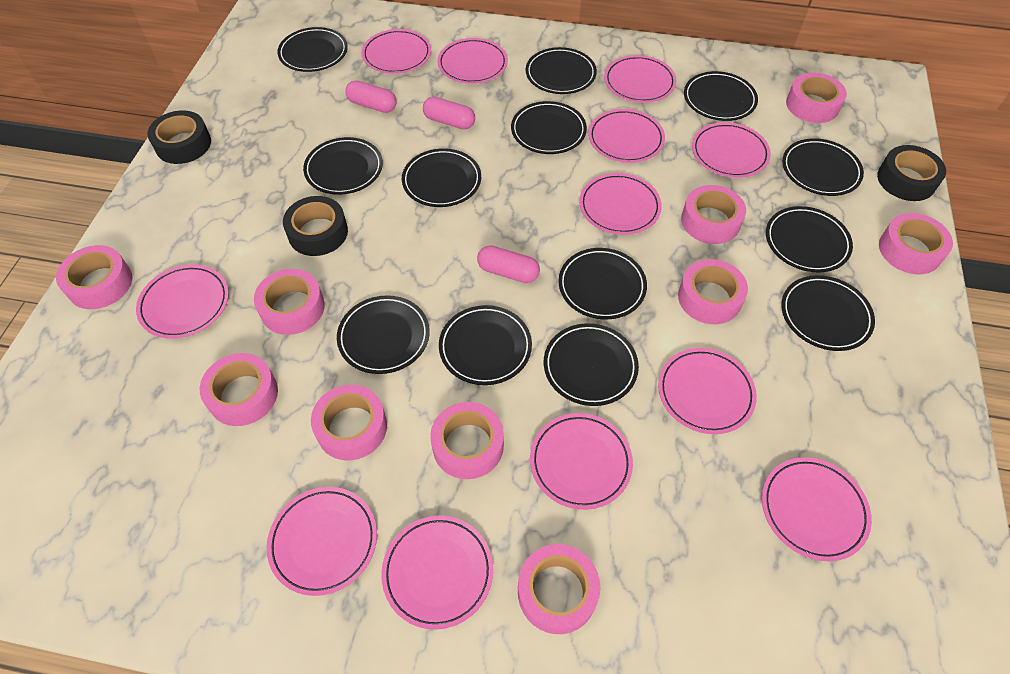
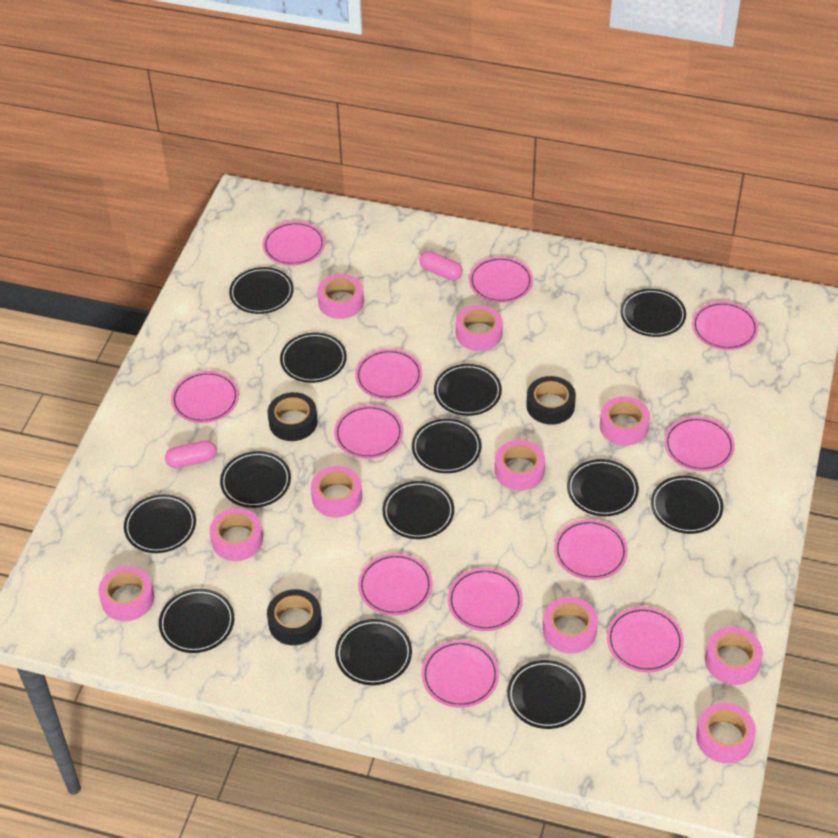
pink capsule: [345,80,397,113] [423,97,475,130] [477,246,540,283] = 3 -> [165,440,217,468] [419,251,463,281] = 2

